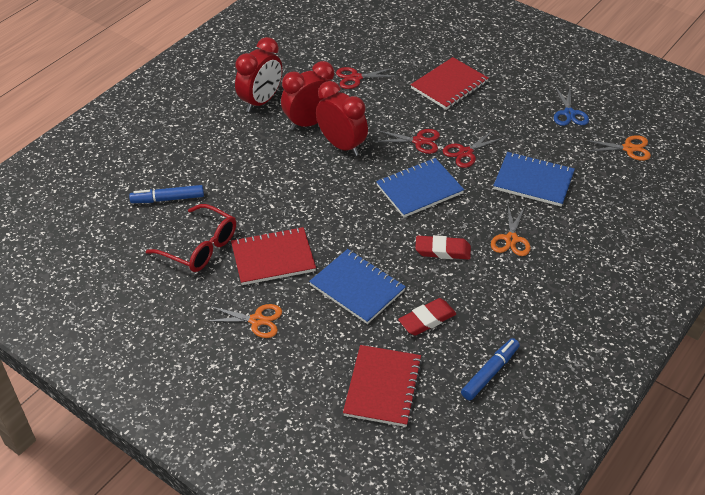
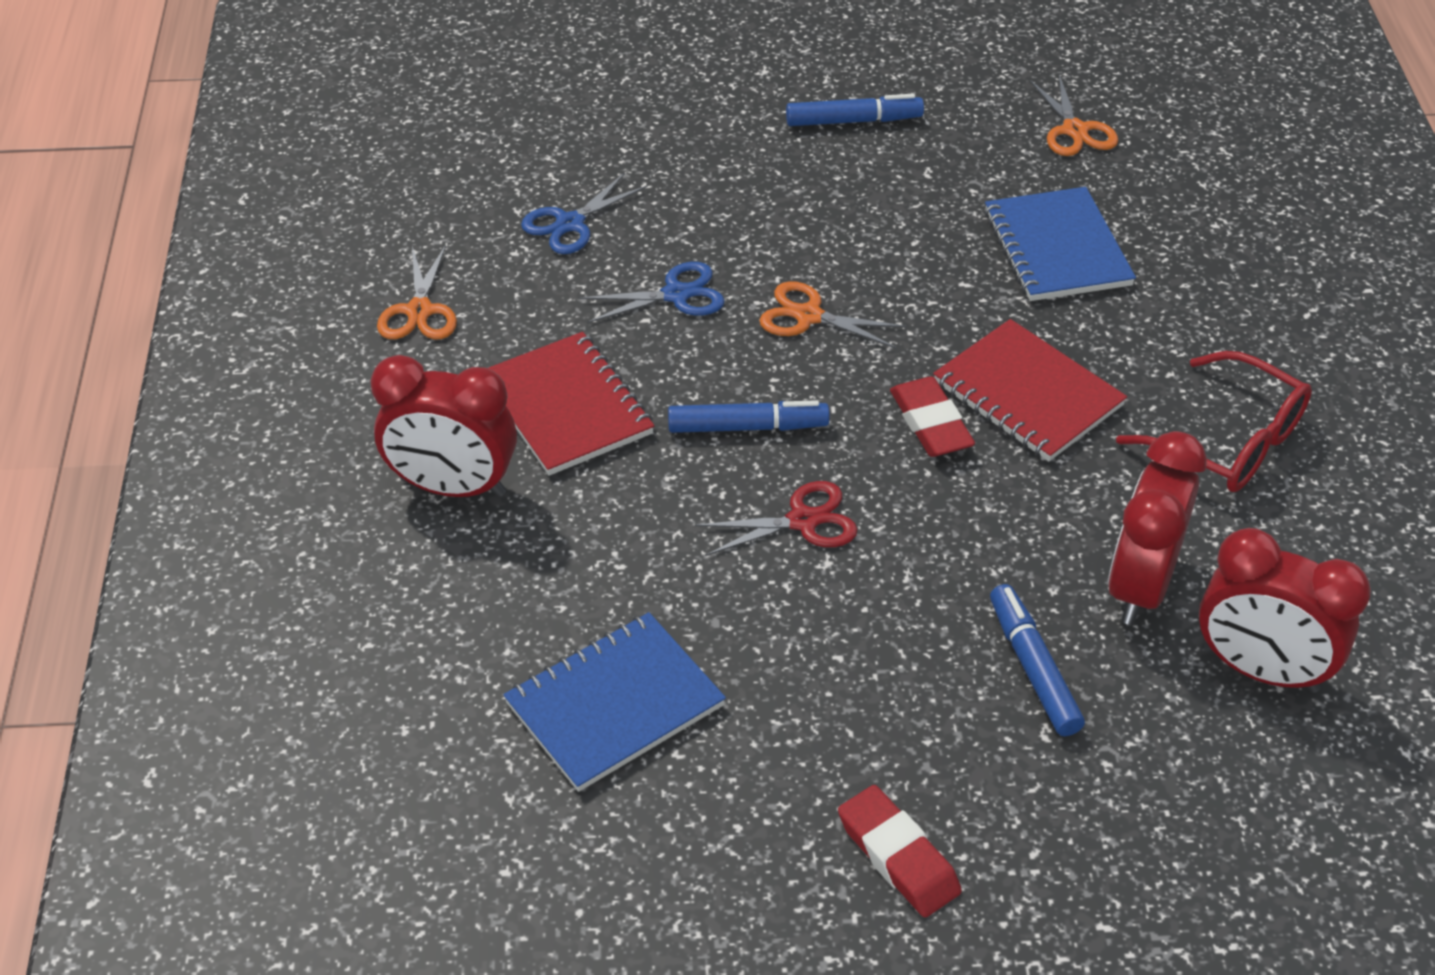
blue marker: [129,185,204,203] [461,338,520,400] = 2 -> [668,400,830,433] [786,94,924,126] [990,584,1085,736] = 3
blue notebook: [309,249,406,324] [376,158,464,218] [493,152,575,207] = 3 -> [503,612,726,792] [984,187,1136,301] = 2
blue scissors: [554,86,589,126] = 1 -> [521,172,648,254] [579,262,725,323] = 2
red notebook: [231,227,316,285] [343,345,422,427] [411,57,489,110] = 3 -> [488,332,654,476] [933,319,1127,461] = 2
red scissors: [336,67,397,89] [375,129,440,154] [443,130,503,168] = 3 -> [695,481,857,556] = 1

